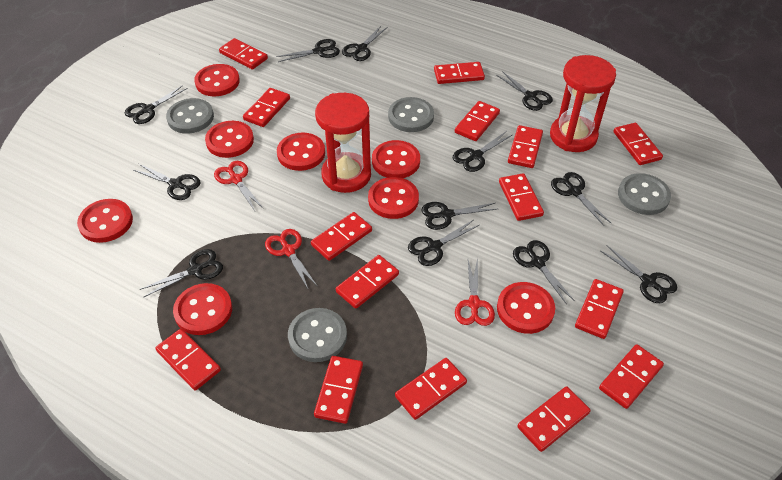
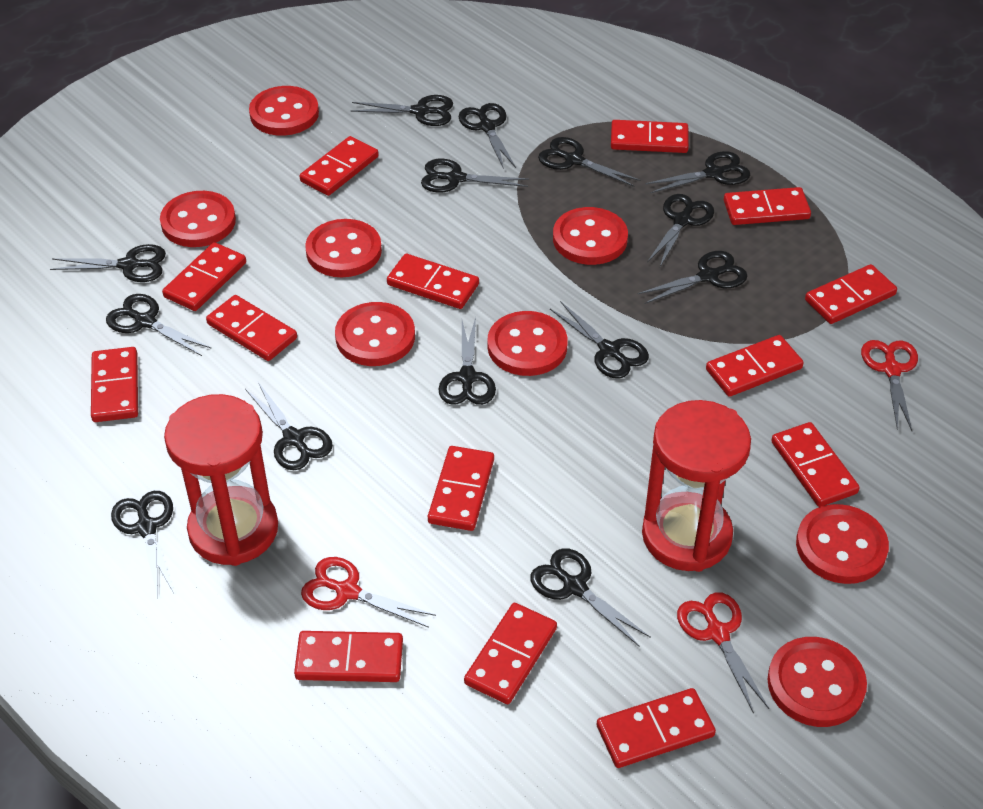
black scissors: [125,85,188,124] [134,164,201,200] [140,249,223,297] [276,39,340,62] [342,26,386,61] [408,220,479,266] [421,202,497,230] [453,131,512,172] [496,71,553,111] [513,240,575,305] [551,172,611,226] [601,245,677,303] = 12 -> [50,244,166,282] [106,294,212,356] [111,491,174,597] [245,382,333,470] [351,95,453,126] [421,159,529,193] [438,317,496,405] [459,103,516,169] [530,548,651,647] [538,137,641,187] [550,301,649,379] [638,251,747,304] [645,151,750,193] [647,194,714,267] = 14
grey button: [166,98,214,134] [288,308,347,362] [388,97,434,132] [618,173,671,215] = 4 -> none = 0
red domino: [155,329,221,390] [219,38,268,69] [243,88,290,127] [311,212,372,261] [314,356,363,424] [336,255,399,309] [395,358,467,420] [434,62,485,84] [455,101,500,141] [499,173,544,221] [508,125,543,168] [517,386,591,452] [575,279,624,339] [599,344,664,409] [613,123,663,165] = 15 -> [91,347,138,422] [162,242,246,311] [206,295,297,361] [294,631,403,682] [300,136,379,196] [387,254,479,309] [428,446,494,531] [464,603,557,704] [597,688,716,768] [611,120,689,153] [706,335,804,397] [724,187,811,225] [771,422,860,507] [805,264,897,324] = 14

